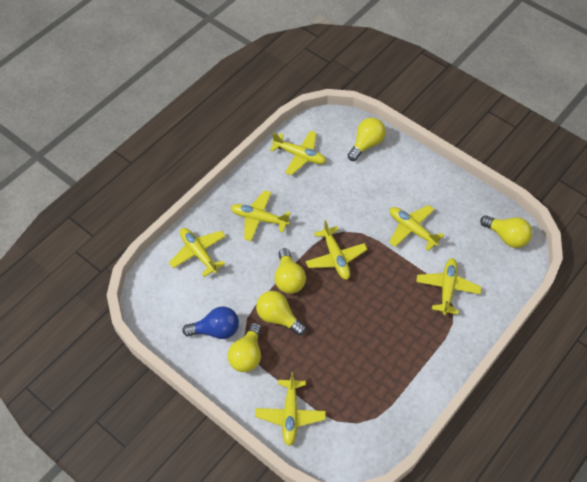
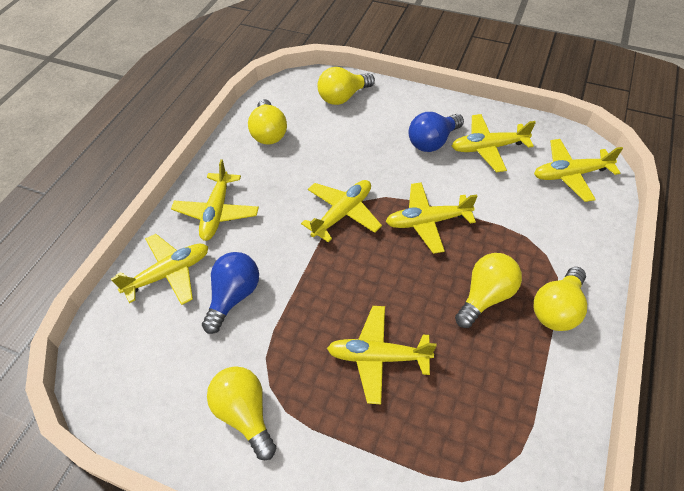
blue light bulb: [182,306,239,339] = 1 -> [202,252,259,334] [409,112,464,152] = 2

